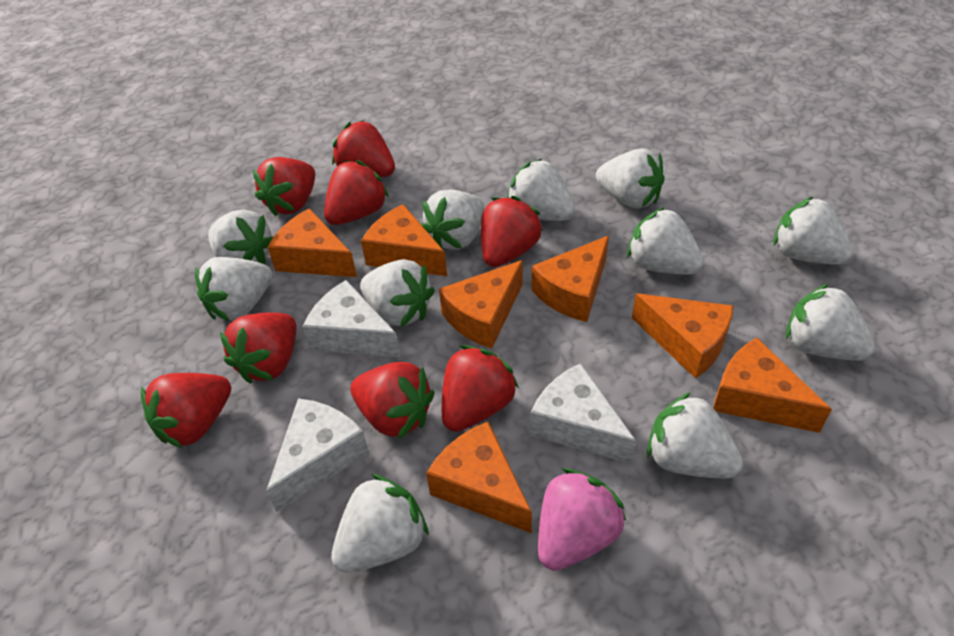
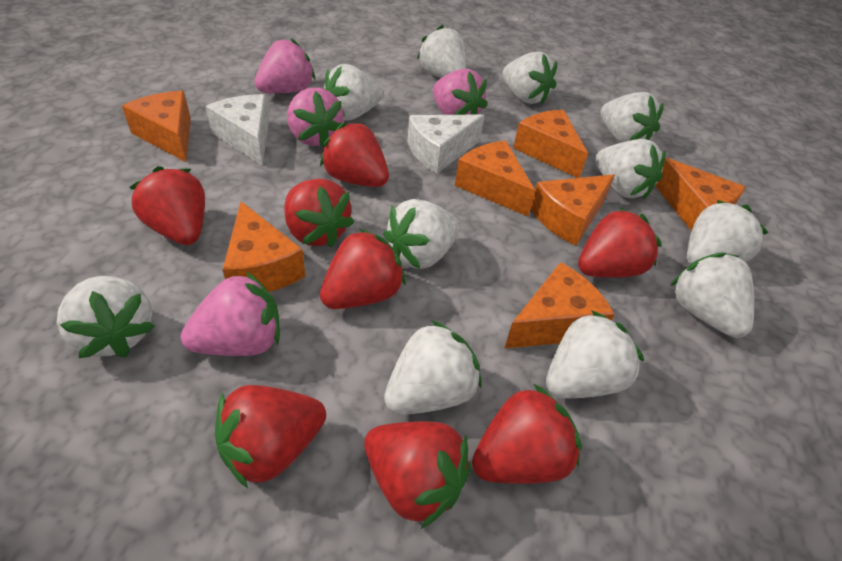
pink strawberry: [538,468,626,571] = 1 -> [181,272,280,356] [255,38,315,93] [287,88,344,148] [433,69,487,115] = 4
white cheese: [266,398,369,512] [303,280,401,357] [530,363,636,464] = 3 -> [205,94,269,166] [408,114,485,173] = 2

